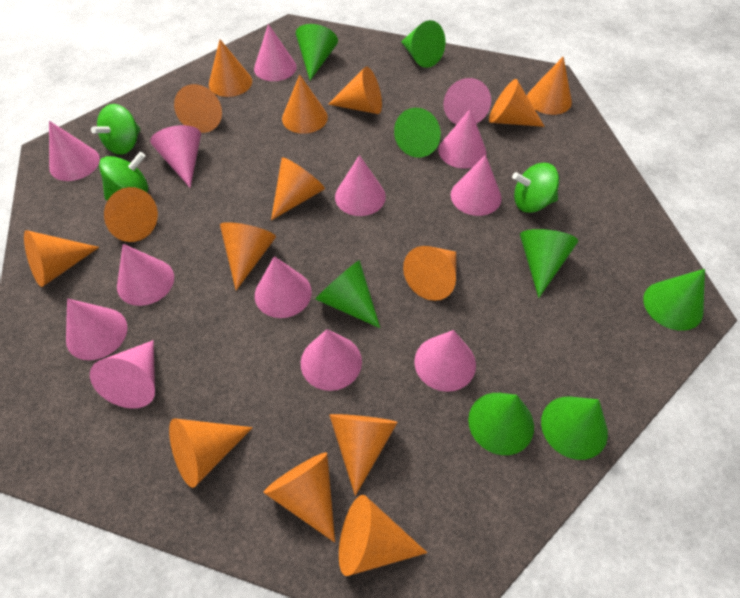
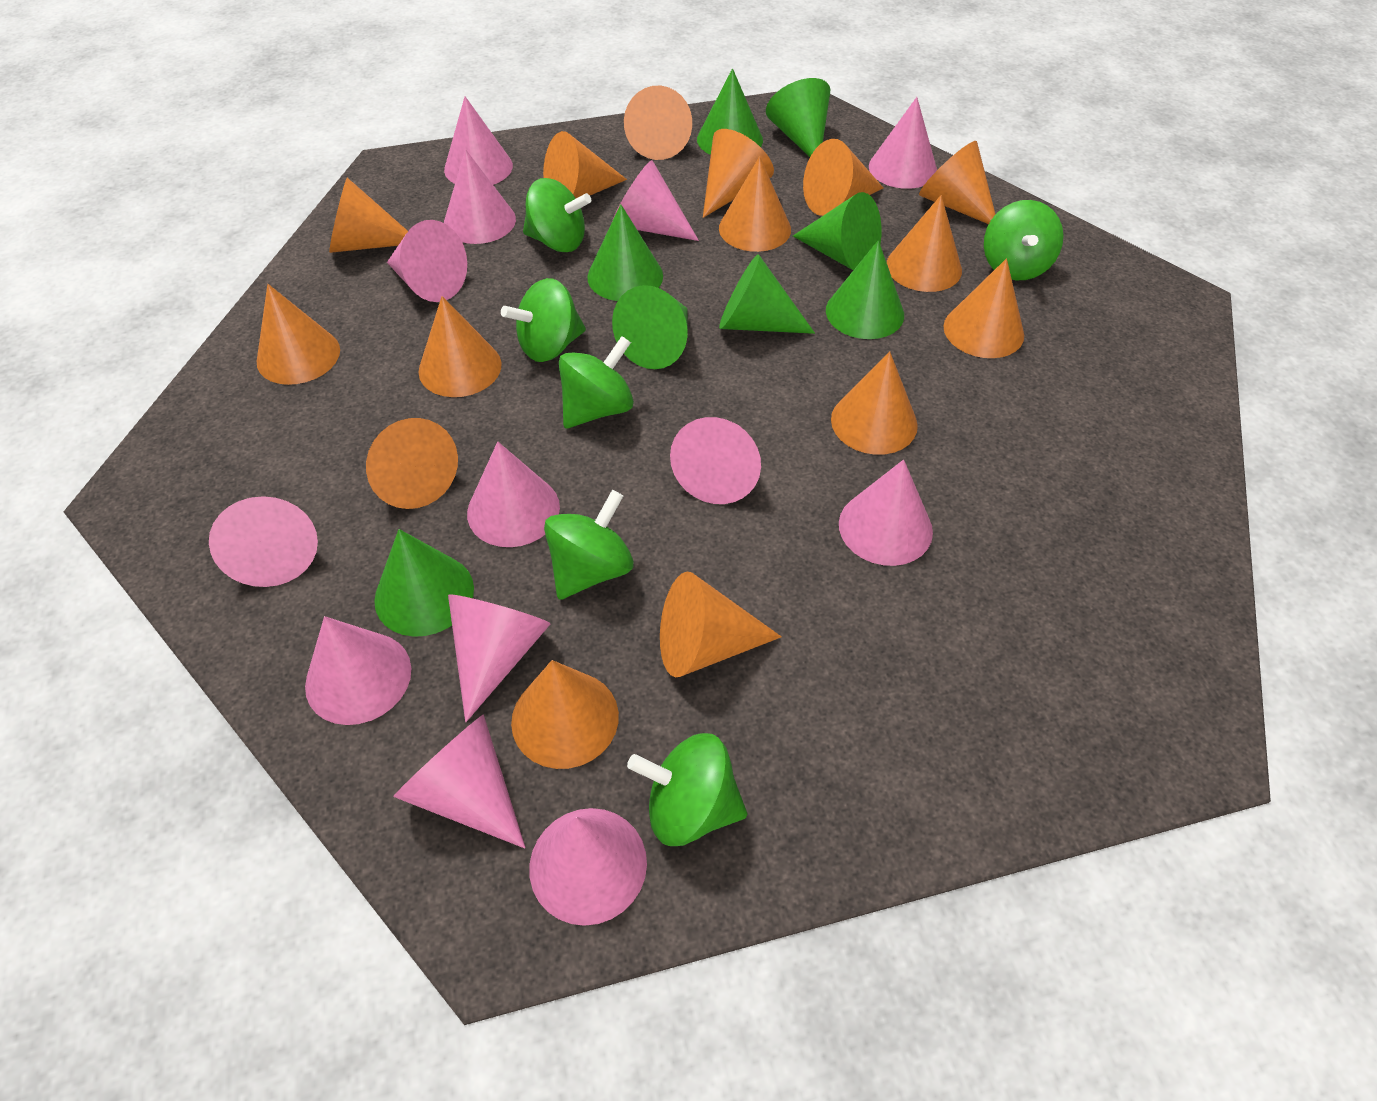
green spinning top: [91,104,141,155] [99,152,148,200] [512,163,559,213] = 3 -> [501,278,586,362] [523,178,591,252] [544,490,634,600] [559,336,634,428] [627,733,747,846] [984,200,1064,280] = 6

